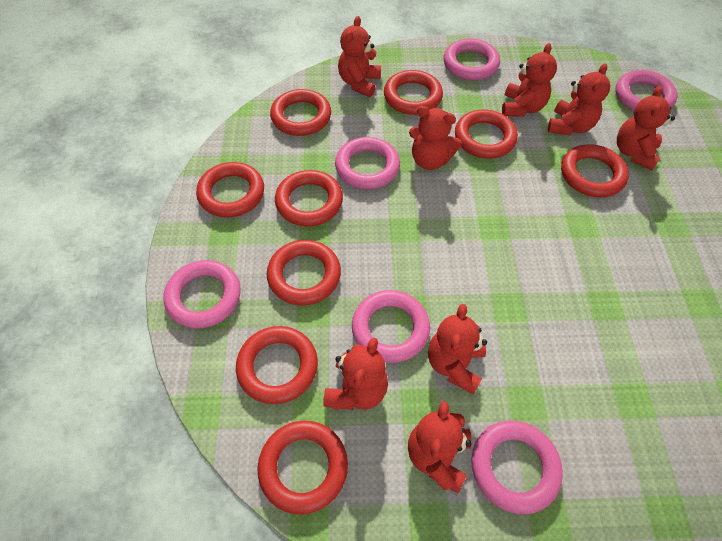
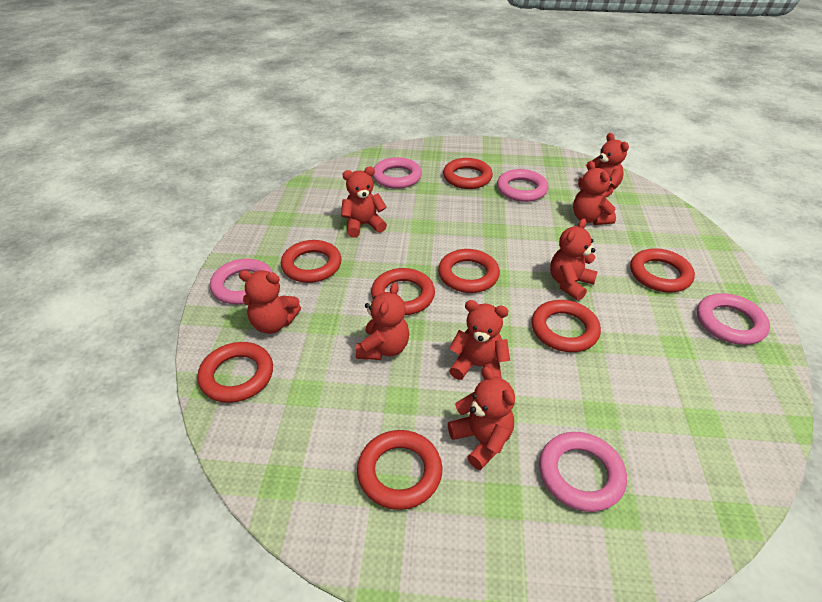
pink ring: [164,260,241,328] [335,137,400,189] [352,290,430,363] [444,39,500,80] [471,421,563,514] [615,70,678,111] = 6 -> [210,259,273,305] [373,157,422,189] [497,169,548,202] [539,432,627,512] [697,293,770,345] = 5
red ring: [196,162,264,218] [236,326,318,404] [258,421,348,515] [267,240,341,305] [270,89,331,136] [275,170,343,226] [384,70,443,115] [455,109,518,158] [561,144,629,197] = 9 -> [197,342,273,403] [281,240,342,283] [357,430,443,510] [371,268,435,315] [438,249,500,293] [443,158,493,189] [531,300,601,352] [630,248,695,293] = 8

